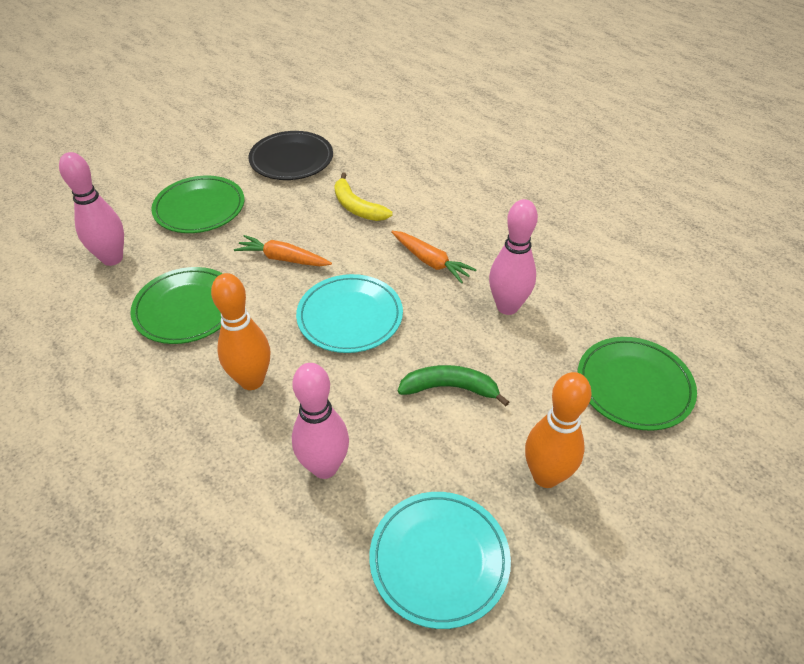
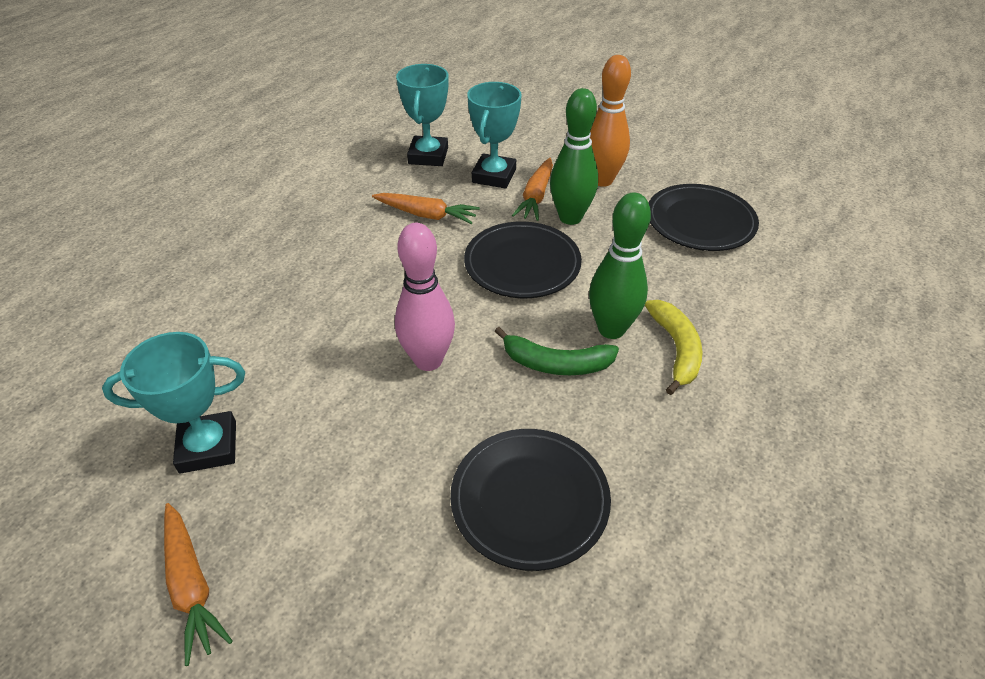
black plate: [248,131,333,180] = 1 -> [450,429,611,571] [464,222,582,298] [648,184,759,251] = 3
green bowling pin: none = 0 -> [550,88,598,225] [589,192,651,339] = 2
green plate: [130,267,223,344] [151,176,244,233] [577,337,697,431] = 3 -> none = 0
orange bowling pin: [211,273,270,390] [525,372,591,488] = 2 -> [590,55,631,187] = 1
orange carrot: [234,235,332,266] [391,231,477,284] = 2 -> [164,503,233,666] [372,193,480,224] [512,158,553,221] = 3
pink bowling pin: [59,152,124,266] [292,363,349,479] [489,199,538,315] = 3 -> [395,223,455,371] = 1
turquoise plate: [296,274,403,353] [369,492,511,629] = 2 -> none = 0
turquoise trophy: none = 0 -> [102,332,245,474] [396,64,449,166] [467,82,522,189] = 3

